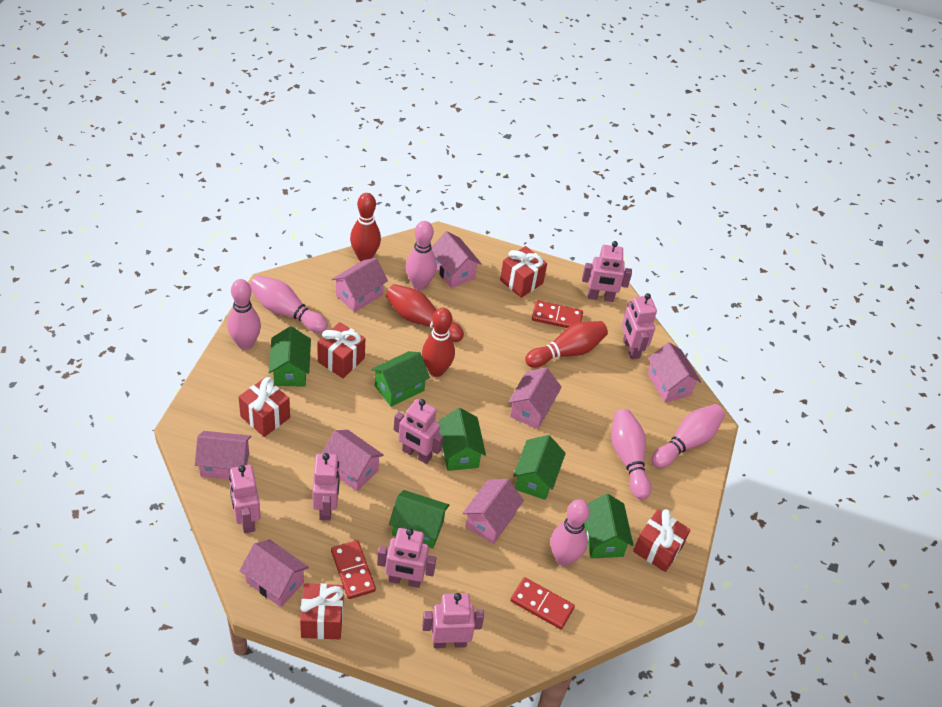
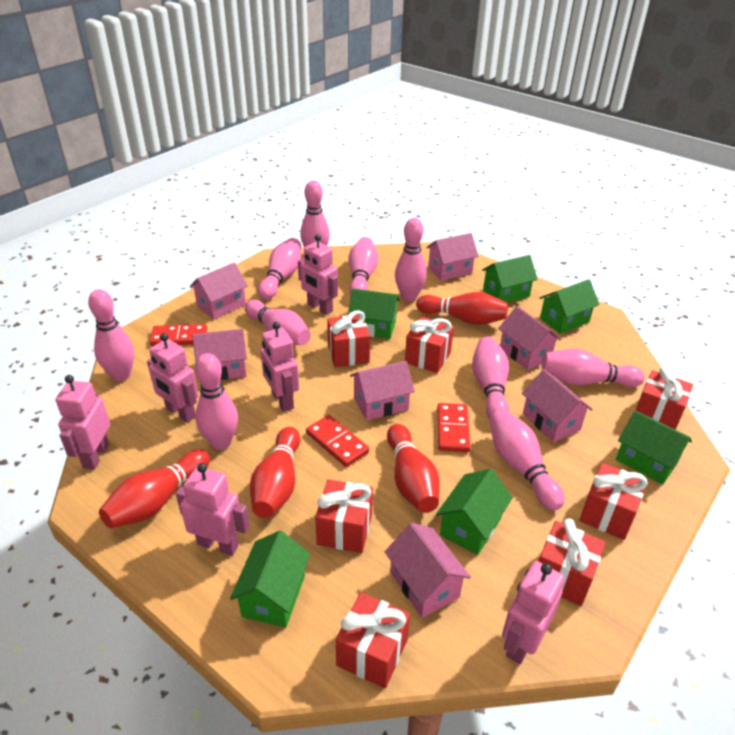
pink bowling pin: [227,279,261,350] [250,275,328,333] [405,221,437,290] [551,499,590,566] [611,409,651,499] [652,404,725,468] = 6 -> [88,289,134,381] [195,353,238,450] [245,300,311,345] [258,238,301,300] [300,181,330,248] [348,237,378,295] [395,218,427,302] [472,337,509,419] [489,409,565,511] [541,349,645,387] = 10
pink house: [195,431,251,479] [240,539,309,607] [321,430,384,491] [332,258,388,312] [431,231,482,288] [463,479,524,544] [508,367,562,429] [648,342,701,403] = 8 -> [190,263,248,319] [192,329,247,380] [350,361,415,421] [385,523,471,618] [426,233,479,281] [498,306,561,370] [522,369,593,442] = 7
pink robot: [229,465,261,533] [313,453,340,520] [377,528,436,588] [394,399,443,464] [422,593,484,648] [582,241,632,302] [622,293,657,359] = 7 -> [56,375,110,470] [147,333,198,423] [176,463,249,556] [261,322,299,412] [298,234,338,315] [502,561,564,664] = 6
red gift: [239,377,290,437] [300,583,344,639] [317,322,365,378] [500,246,547,298] [633,509,690,572] = 5 -> [315,479,373,553] [327,310,370,367] [336,592,410,688] [405,316,454,373] [539,518,606,606] [579,463,648,540] [635,366,693,430] = 7

